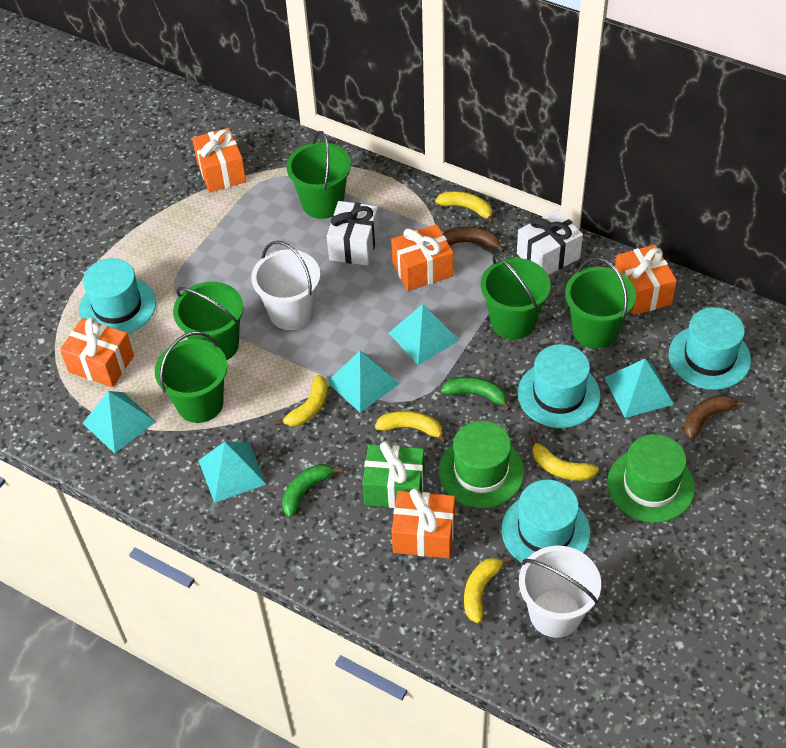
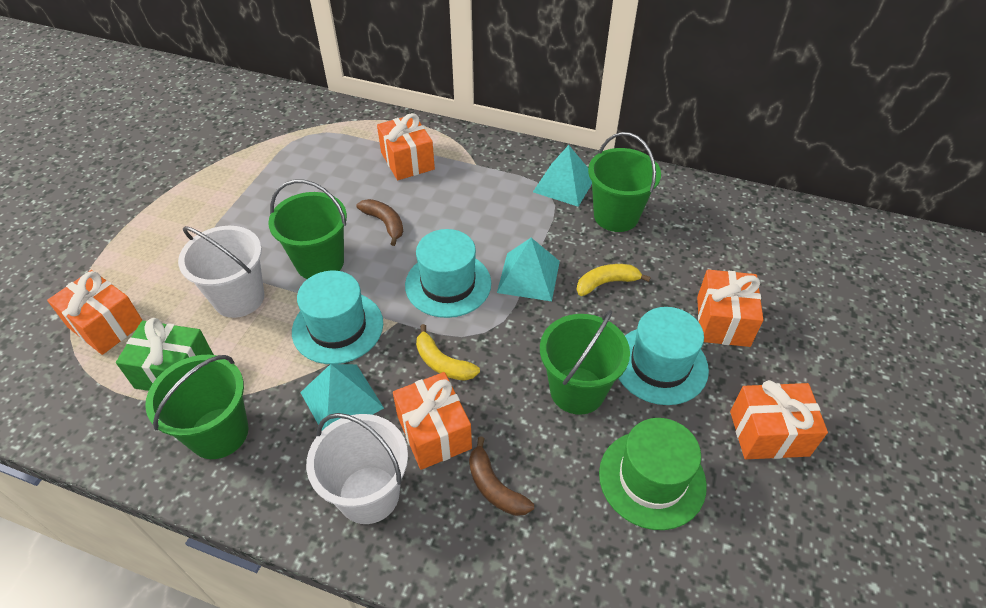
green banana: [282,464,343,518] [441,377,511,411] = 2 -> none = 0
green bucket: [155,332,228,423] [173,282,243,360] [286,131,351,219] [481,255,551,339] [565,257,636,349] = 5 -> [145,355,248,459] [268,180,347,279] [540,310,630,415] [588,132,661,232] = 4
green hat: [438,421,524,508] [607,434,695,523] = 2 -> [599,418,707,530] = 1
turquoise hat: [79,258,156,334] [502,480,590,563] [518,344,600,428] [669,307,751,390] = 4 -> [292,271,383,364] [405,229,491,318] [618,307,709,405] = 3
turquoise pyramid: [83,391,156,453] [198,441,266,503] [327,351,399,413] [389,304,459,365] [604,358,674,418] = 5 -> [300,364,384,430] [497,238,560,301] [533,145,592,207] = 3
white gift: [327,201,379,266] [517,209,583,275] = 2 -> none = 0
yellow banana: [275,375,328,427] [375,411,447,443] [435,191,495,224] [464,556,511,623] [531,436,599,481] = 5 -> [416,324,480,381] [577,264,651,296] = 2

